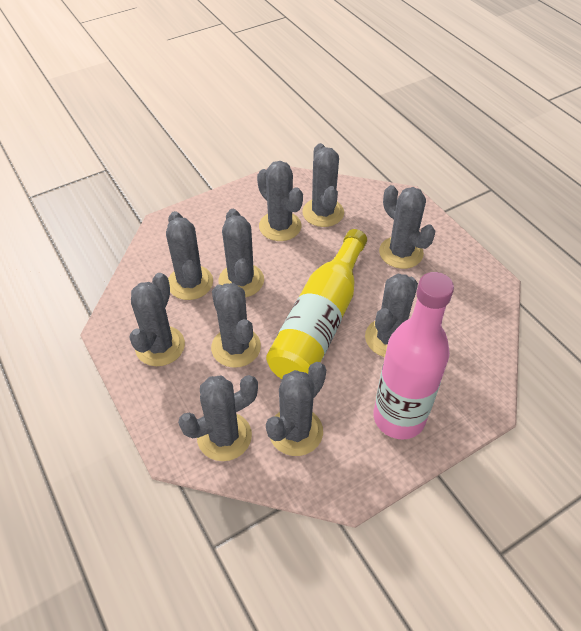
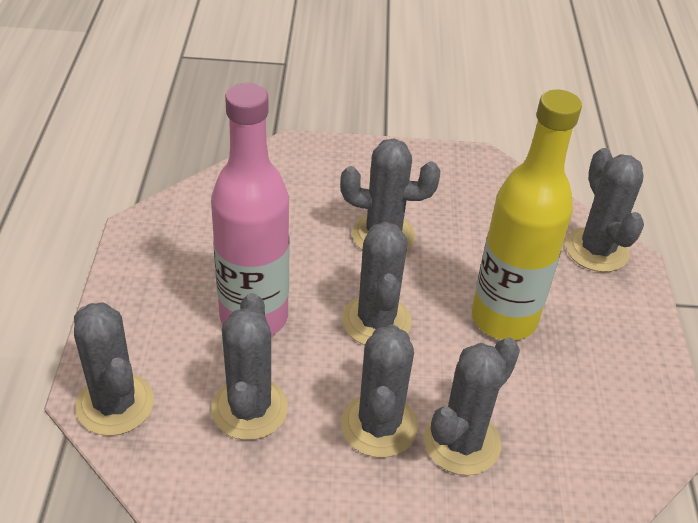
grey cactus: [129,273,185,366] [166,211,213,300] [178,375,258,461] [211,283,261,368] [219,209,264,297] [257,161,303,241] [266,362,326,456] [302,143,344,227] [365,274,418,357] [379,185,435,269] = 10 -> [74,302,154,436] [211,293,288,440] [340,139,440,251] [341,324,418,458] [342,222,412,345] [424,337,520,475] [566,148,644,272] = 7

